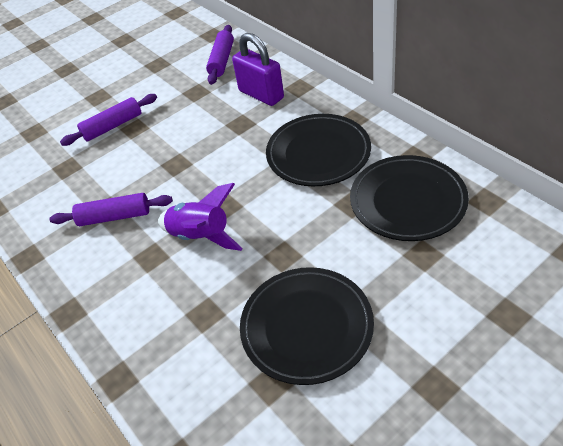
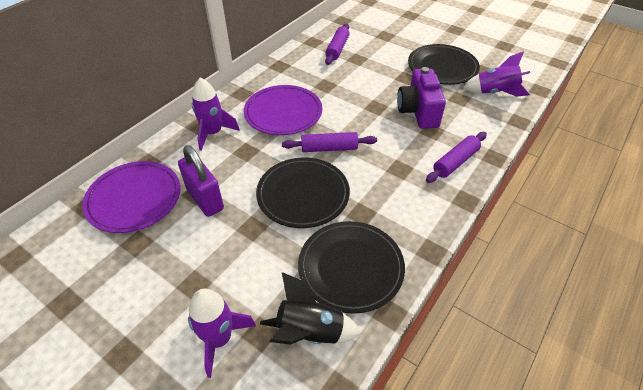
black rocket: none = 0 -> [260,272,361,345] = 1
purple camera: none = 0 -> [397,67,446,129] = 1
purple plate: none = 0 -> [82,161,180,233] [244,85,322,135] = 2
purple rocket: [158,183,243,251] = 1 -> [188,289,256,378] [192,77,240,151] [463,51,530,97] = 3

